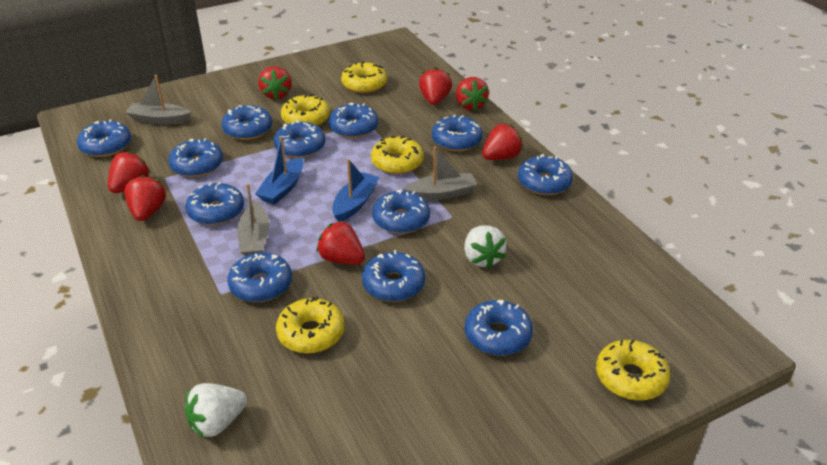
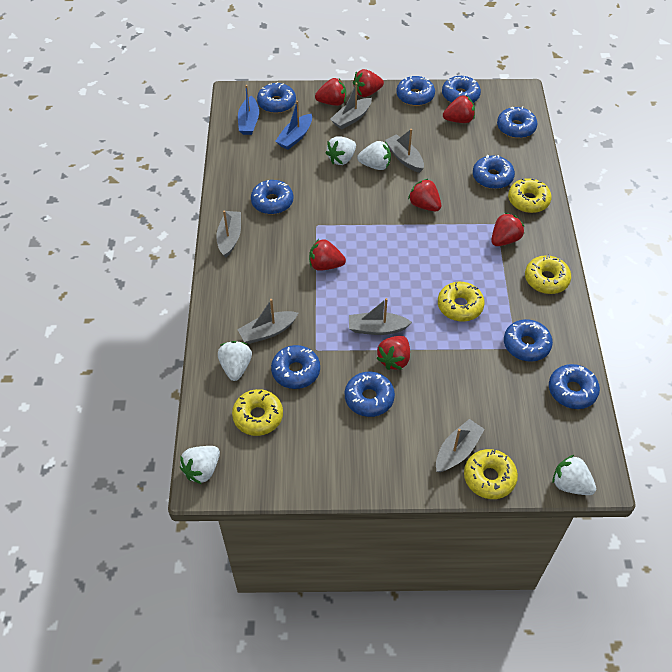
blue donut: [77,119,131,157] [168,138,223,177] [186,182,244,225] [222,105,272,140] [227,253,292,302] [274,120,325,158] [329,103,378,138] [362,250,426,302] [372,190,430,234] [432,115,483,151] [465,300,533,356] [518,154,573,195] = 12 -> [251,180,294,214] [257,82,296,113] [271,345,320,389] [345,372,395,417] [397,76,435,106] [442,76,481,103] [473,155,515,189] [497,107,538,138] [504,319,553,362] [549,364,600,409] = 10
grey boat: [125,75,192,125] [237,183,270,256] [403,146,477,201] = 3 -> [216,210,241,258] [237,299,298,344] [330,82,372,130] [349,298,412,335] [385,129,424,173] [436,419,485,472] = 6
white strawberry: [185,383,247,437] [464,226,507,269] = 2 -> [180,446,220,484] [218,341,252,381] [325,136,356,165] [357,141,391,170] [552,455,596,495] = 5

